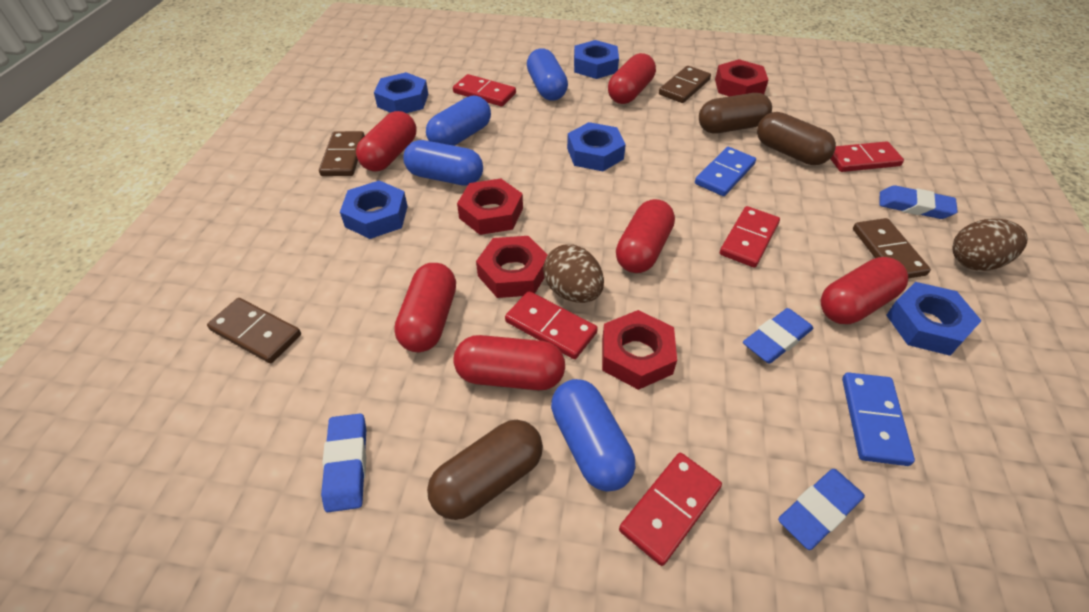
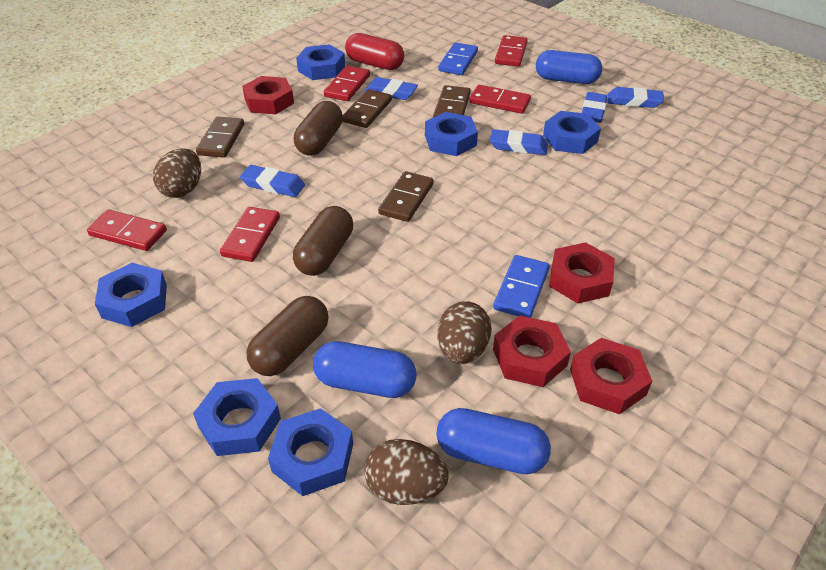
blue capsule: [403,140,483,186] [426,96,491,146] [527,48,568,101] [551,379,635,491] = 4 -> [313,341,417,398] [436,408,551,474] [536,50,602,84] = 3
blue eraser: [321,414,366,512] [743,308,813,363] [778,469,865,550] [880,185,958,219] = 4 -> [240,165,305,197] [364,77,418,100] [490,129,548,155] [582,92,607,123] [608,87,664,108] = 5
blue nut: [340,180,408,239] [374,72,428,113] [567,122,626,171] [574,40,619,79] [886,282,982,356] = 5 -> [95,263,167,327] [193,378,281,456] [268,408,353,496] [296,44,345,80] [425,112,478,156] [543,111,601,154] = 6
brown egg: [543,244,604,303] [953,219,1028,271] = 2 -> [153,148,201,198] [364,439,449,505] [437,301,492,364] = 3
red capsule: [356,111,416,172] [394,263,456,352] [453,335,565,390] [608,53,656,104] [616,199,675,273] [821,257,908,324] = 6 -> [345,33,404,70] = 1

